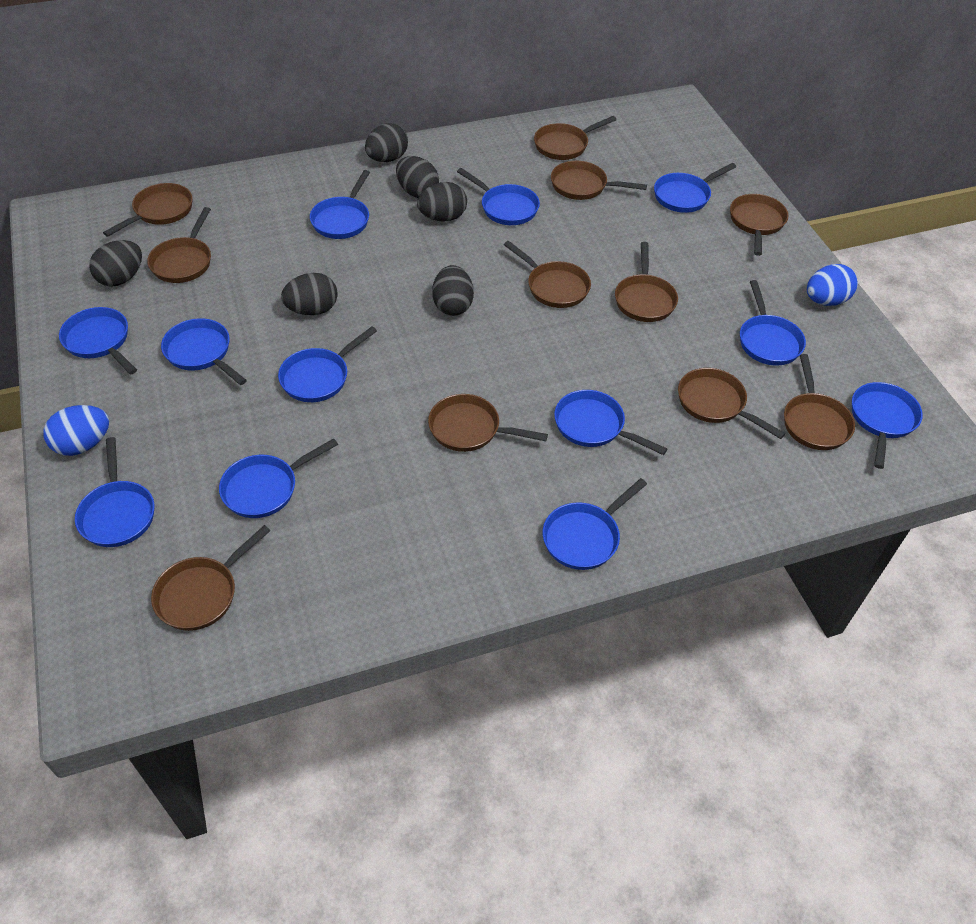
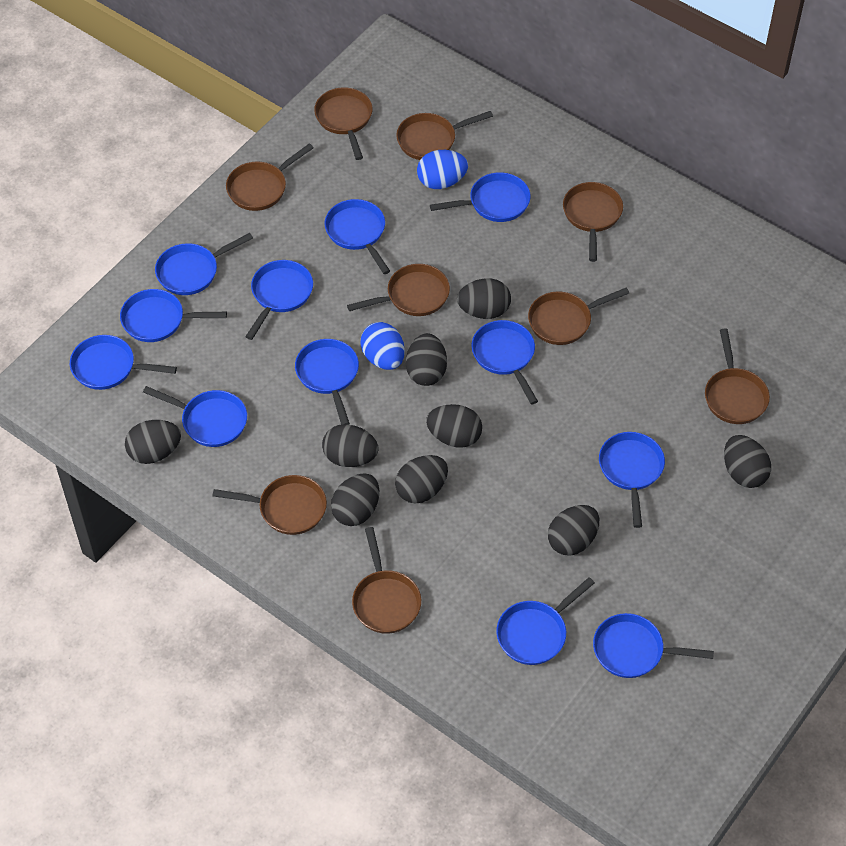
black egg: [89,240,142,287] [281,273,338,315] [365,123,408,162] [396,156,439,198] [417,182,467,222] [432,265,474,316] = 6 -> [125,420,181,464] [322,424,379,467] [331,473,379,526] [395,455,448,503] [406,333,447,386] [426,404,482,448] [457,278,511,319] [548,505,599,556] [724,435,771,488] = 9
brown pan: [103,183,193,237] [147,207,211,283] [151,525,270,631] [428,394,548,452] [504,241,591,308] [534,116,617,160] [551,161,647,200] [615,242,678,322] [678,368,786,439] [730,194,788,256] [784,354,855,450] = 11 -> [213,475,327,535] [226,143,314,211] [314,87,373,160] [347,264,450,316] [352,527,421,634] [396,111,493,160] [528,288,629,345] [563,182,623,262] [705,329,770,424] = 9

